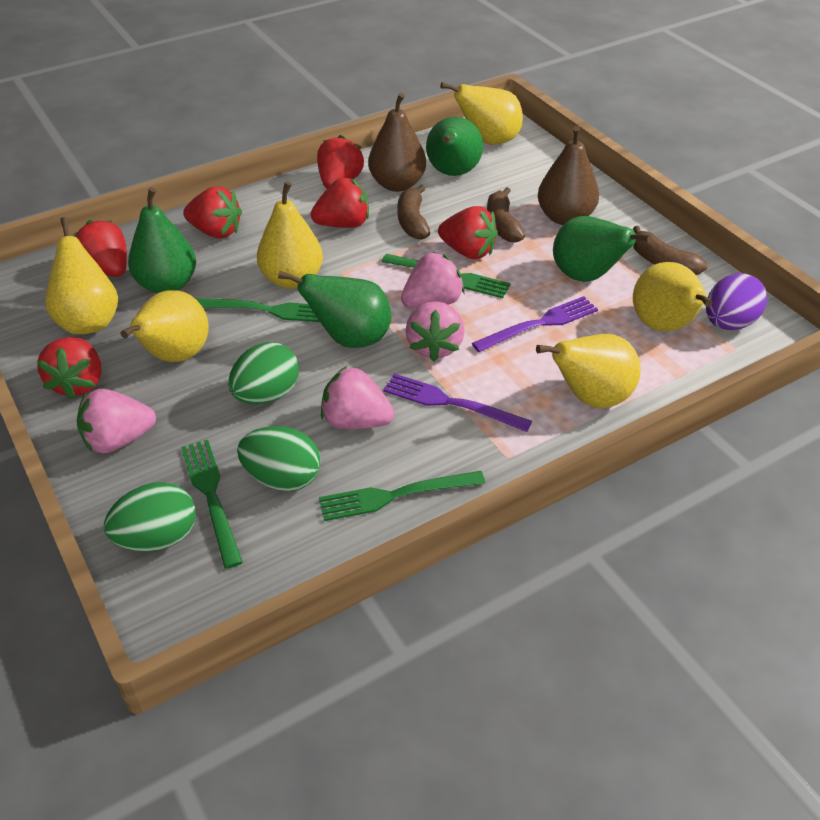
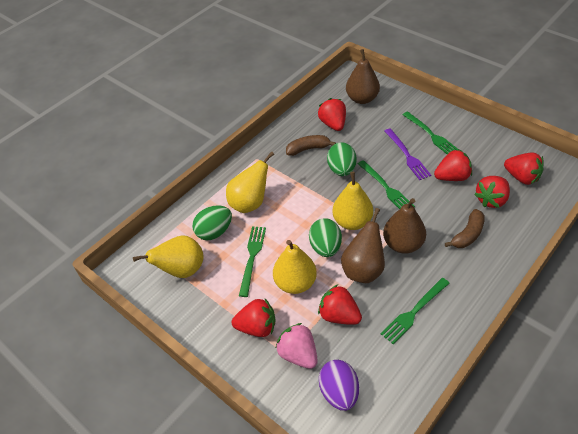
brown banana: [398,185,430,240] [487,187,525,243] [633,226,707,275] = 3 -> [286,135,336,156] [445,209,485,248] = 2
brown pear: [368,93,426,192] [538,126,599,225] = 2 -> [341,208,385,283] [346,49,380,104] [383,198,426,254] = 3
green pear: [128,187,196,294] [278,270,391,348] [426,117,483,176] [553,216,652,282] = 4 -> none = 0
pink strawberry: [77,389,156,453] [321,365,395,429] [401,252,465,308] [405,301,465,361] = 4 -> [275,323,318,369] = 1
purple fork: [383,373,532,432] [472,296,598,352] = 2 -> [384,128,431,180] = 1
yellow pear: [45,217,118,334] [121,290,209,362] [257,181,323,289] [440,82,523,145] [536,334,640,408] [633,262,713,331] = 6 -> [133,236,204,278] [226,151,274,213] [273,240,317,294] [332,172,373,230] = 4

